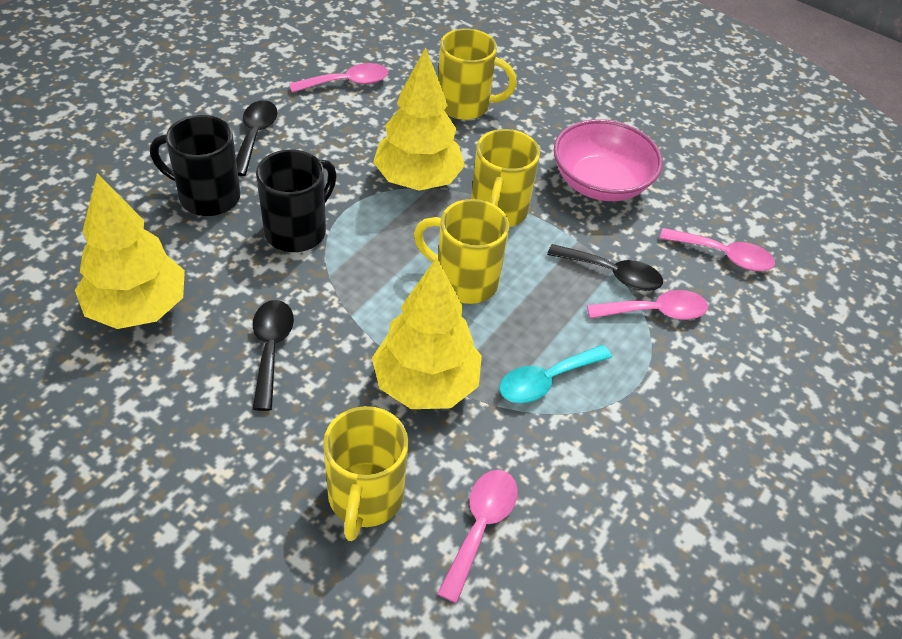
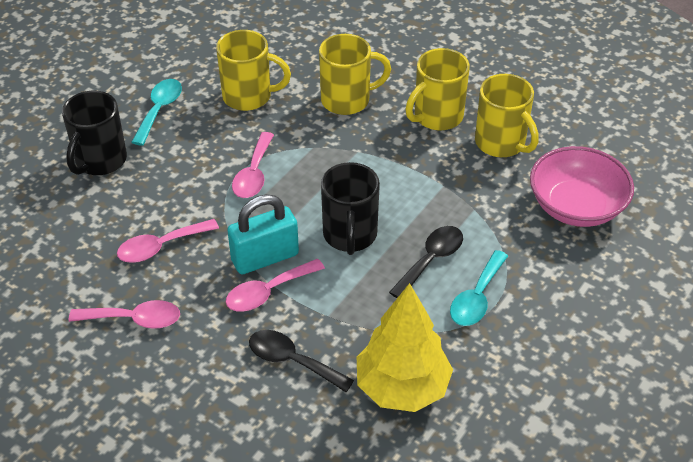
black spoon: [236,100,278,176] [252,300,294,411] [547,244,663,291] = 3 -> [249,330,354,392] [389,226,463,298] = 2
turquoise padlock: none = 0 -> [227,194,299,274] = 1
turquoise spoon: [499,345,612,403] = 1 -> [131,79,182,146] [450,250,508,326] = 2
yellow tree: [75,173,185,329] [372,258,482,409] [373,47,465,191] = 3 -> [357,283,453,412] = 1

